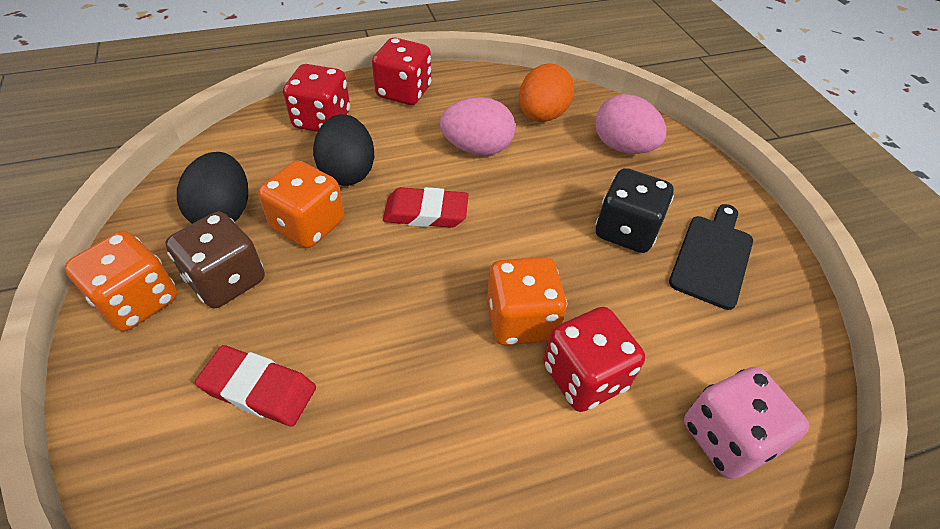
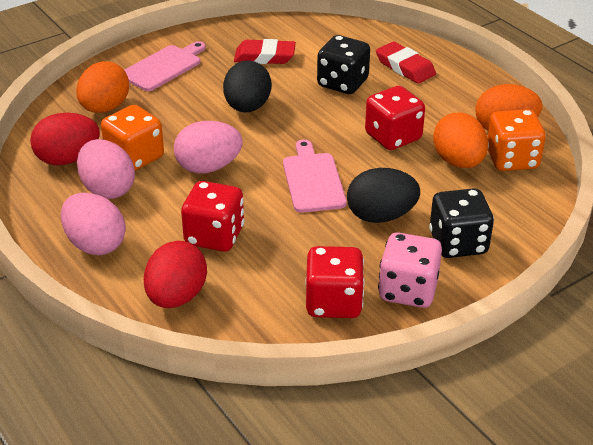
black cutting board: [669,204,753,310] = 1 -> none = 0
black dice: [596,168,674,253] = 1 -> [317,35,370,94] [429,188,494,258] = 2
brown dice: [165,212,265,308] = 1 -> none = 0
orange dice: [65,231,177,332] [258,161,344,248] [487,257,567,345] = 3 -> [101,105,164,171] [487,109,546,171] = 2
orange egg: [519,63,574,122] = 1 -> [76,61,129,113] [433,112,488,168] [475,84,542,131] = 3
pink cutting board: none = 0 -> [124,41,206,91] [283,139,347,213] = 2
pink egg: [440,97,515,156] [595,94,666,154] = 2 -> [61,193,126,255] [77,139,135,199] [174,121,243,173] = 3
red egg: none = 0 -> [30,113,100,166] [144,241,207,308] = 2

